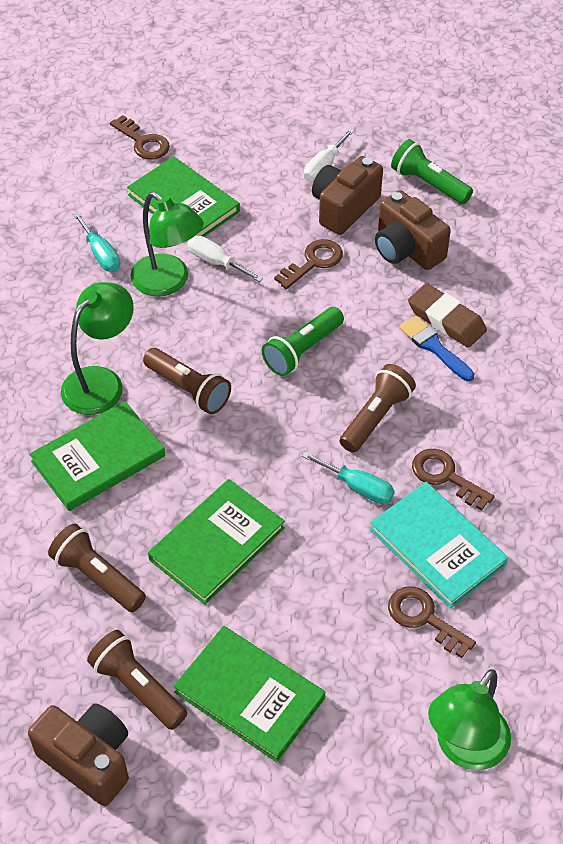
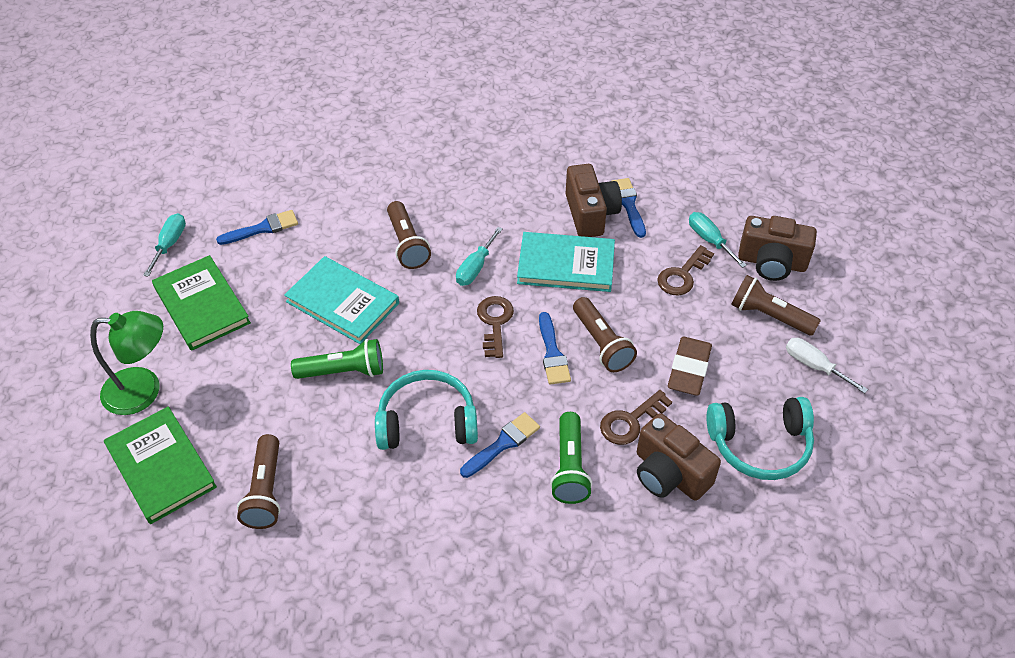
blue brush: [399,316,474,381] = 1 -> [216,210,298,245] [460,412,540,478] [539,312,571,385] [612,178,646,238] = 4
brown key: [110,115,170,160] [274,239,343,289] [388,586,476,658] [412,449,495,511] = 4 -> [477,296,514,358] [600,390,672,445] [657,245,714,296] = 3
green book: [29,401,165,511] [127,156,240,237] [148,479,285,605] [174,626,325,762] = 4 -> [104,407,217,524] [152,255,251,351] = 2
green lamp: [61,282,134,415] [130,192,204,297] [428,669,511,770] = 3 -> [90,311,163,415] = 1
turquoise book: [370,482,508,608] = 1 -> [284,256,399,344] [517,232,615,292] = 2
turquoise headphones: none = 0 -> [375,370,478,450] [706,397,814,480] = 2
turquoise screwdriver: [73,212,120,272] [302,451,395,504] = 2 -> [143,213,186,277] [456,227,502,286] [689,212,747,268] = 3
white screwdriver: [187,235,263,282] [304,128,354,182] = 2 -> [786,338,868,393] = 1

